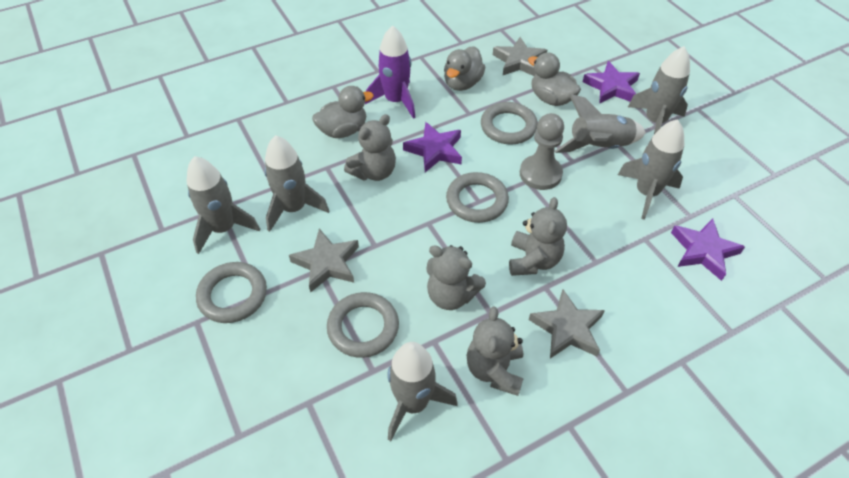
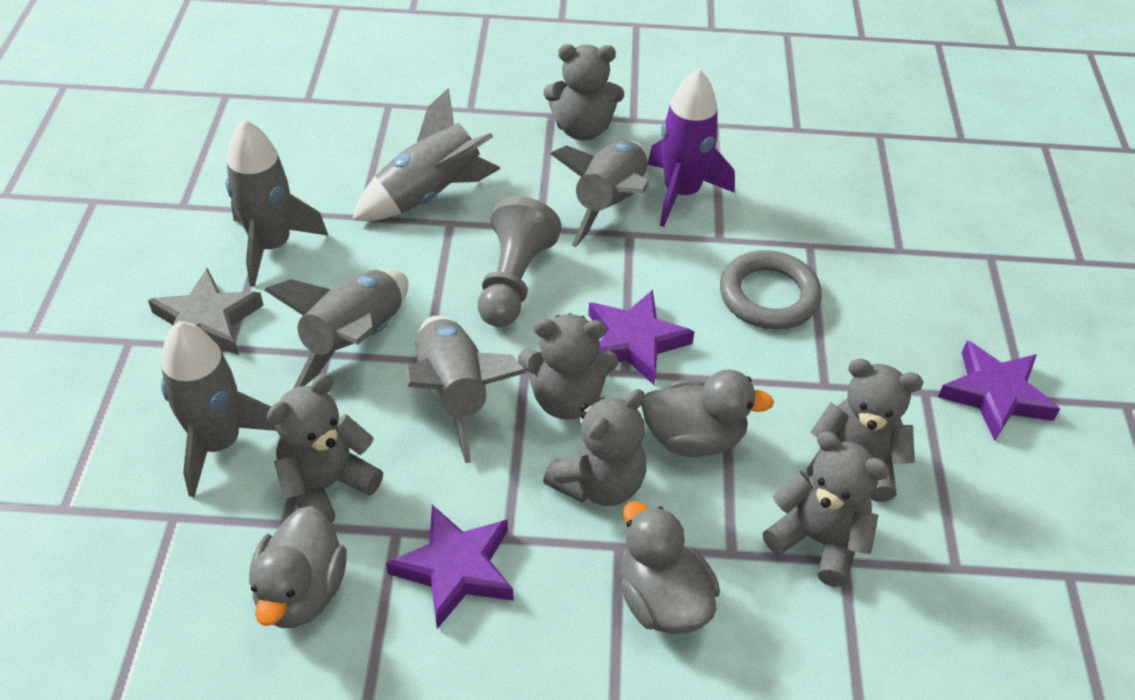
grey ring: [196,262,267,323] [327,292,399,358] [446,172,509,223] [481,102,538,144] = 4 -> [720,250,822,330] = 1
grey star: [289,229,359,292] [493,37,547,76] [529,289,605,358] = 3 -> [148,268,263,355] = 1
grey teddy bear: [344,114,396,181] [426,245,486,310] [466,306,524,396] [509,197,567,276] = 4 -> [267,374,383,523] [518,313,618,420] [543,389,646,506] [544,44,624,141] [763,432,890,587] [807,359,924,502] = 6

